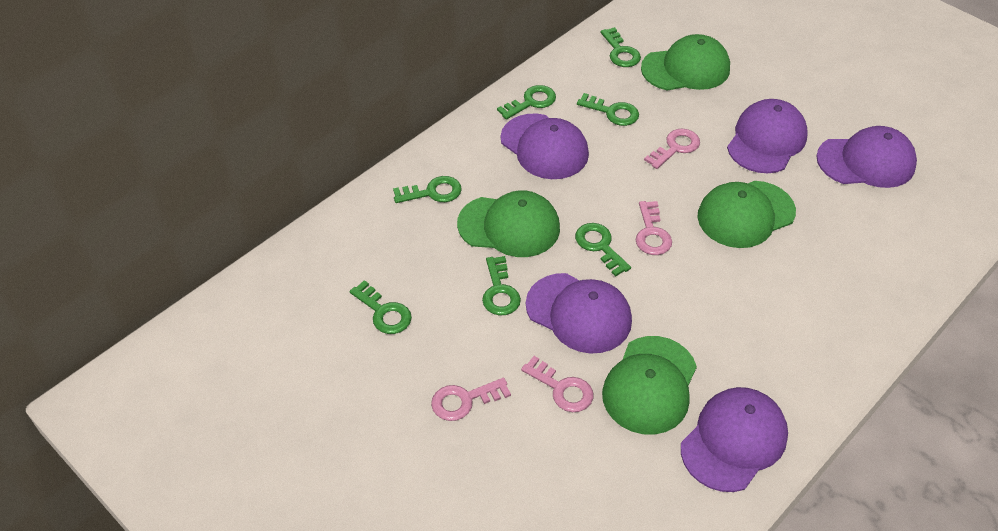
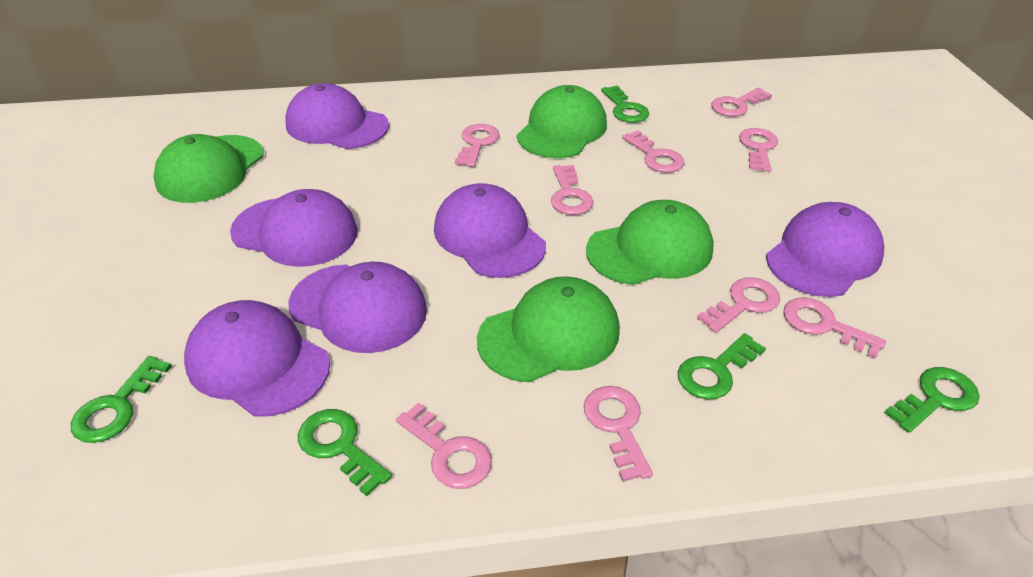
green key: [350,280,412,334] [393,176,462,203] [482,256,521,315] [497,85,556,120] [575,223,631,277] [577,93,639,126] [600,27,641,67] = 7 -> [71,356,172,443] [298,409,392,496] [601,85,649,123] [678,333,766,400] [885,367,980,433] = 5
pink key: [431,378,511,421] [521,356,593,412] [636,201,672,255] [644,129,700,169] = 4 -> [396,402,492,489] [455,124,500,167] [551,165,593,215] [584,386,653,482] [622,130,684,173] [697,277,780,333] [711,88,772,116] [739,128,778,172] [783,297,886,359] = 9
purple cap: [501,114,589,179] [526,273,632,354] [681,387,788,492] [727,99,808,173] [816,126,917,188] = 5 -> [184,300,330,417] [230,189,358,267] [285,83,389,149] [289,262,427,353] [434,183,546,278] [766,202,884,297] = 6

